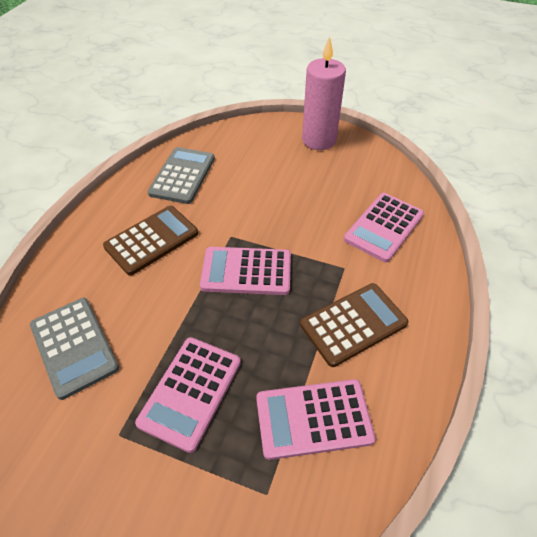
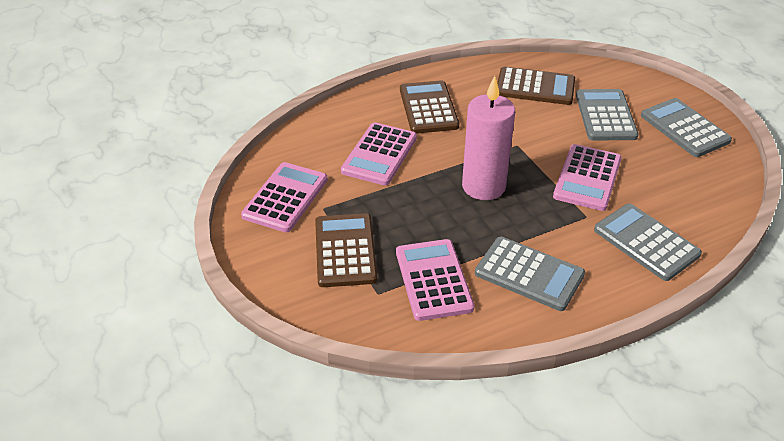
brown calculator: [103,206,198,276] [300,283,409,367] = 2 -> [315,213,377,287] [400,80,459,134] [497,67,575,105] = 3
grey calculator: [30,298,119,400] [148,147,215,204] = 2 -> [475,237,585,311] [576,89,638,140] [594,203,702,281] [641,98,732,157] = 4

